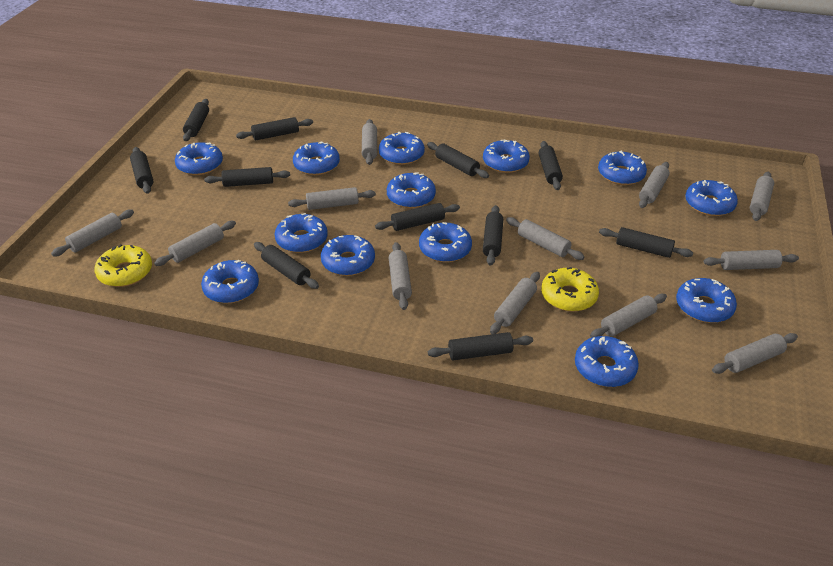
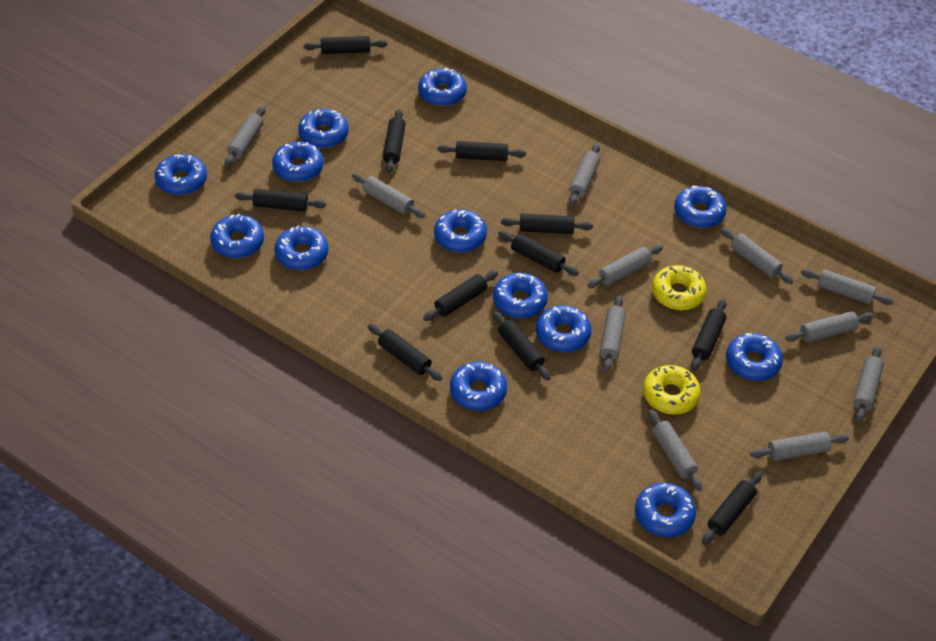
grey rolling pin: [51,210,134,257] [154,221,236,266] [288,187,376,210] [362,119,377,165] [389,242,412,310] [490,272,540,334] [506,217,584,260] [590,294,667,338] [639,162,670,208] [703,250,799,270] [712,333,798,374] [750,172,774,221] = 12 -> [225,106,265,167] [352,173,425,218] [569,143,600,206] [587,245,663,288] [600,295,626,372] [648,409,702,491] [721,228,794,284] [750,432,849,461] [785,311,873,342] [801,269,894,305] [853,346,884,423] = 11

